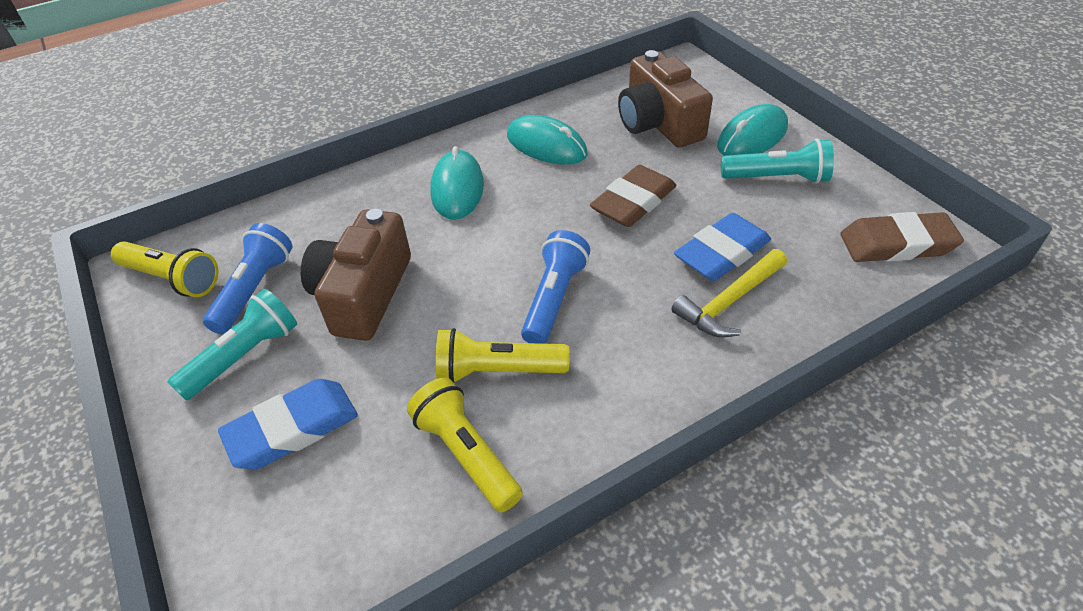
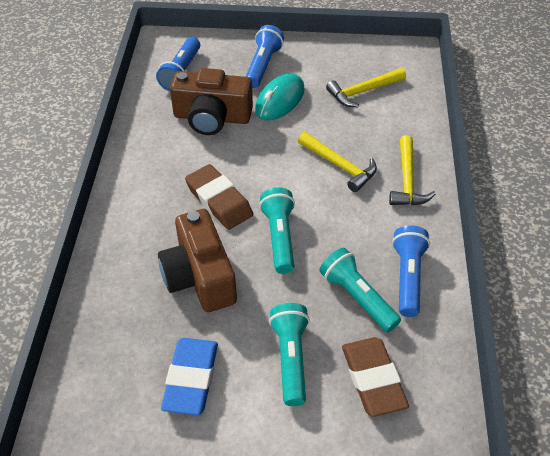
blue eraser: [218,379,358,469] [674,213,771,281] = 2 -> [161,338,218,415] = 1
blue flashlight: [203,223,292,334] [521,230,590,344] = 2 -> [156,37,200,91] [246,25,284,88] [392,225,430,317] = 3
turquoise flashlight: [168,289,297,400] [721,138,834,184] = 2 -> [259,187,295,274] [269,303,310,406] [319,248,401,332] = 3
turquoise mouse: [430,146,484,220] [507,115,588,165] [717,104,788,155] = 3 -> [255,74,305,120] = 1
yellow flashlight: [111,241,218,297] [407,378,523,513] [436,328,570,383] = 3 -> none = 0
yellow hammer: [671,249,787,337] = 1 -> [298,132,377,192] [326,68,406,107] [389,135,436,205] = 3

